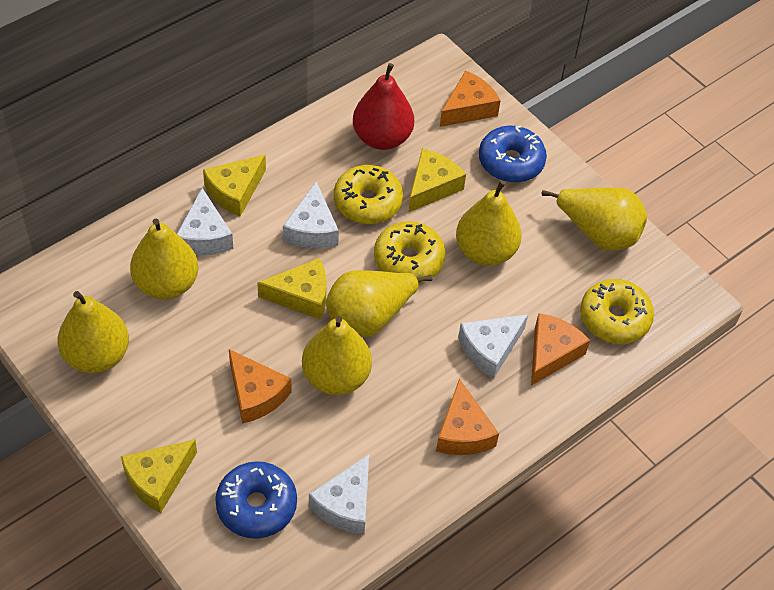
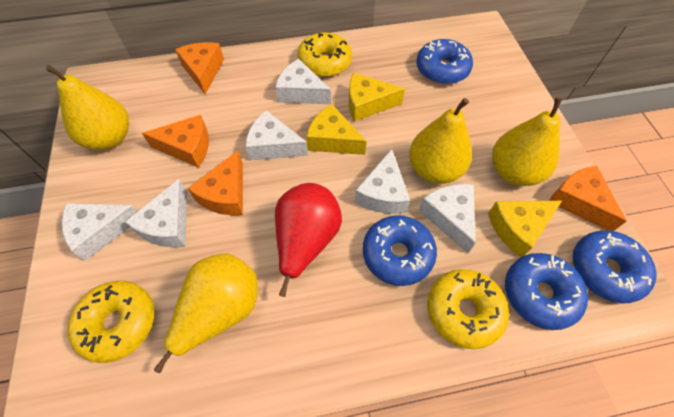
blue donut: [215,461,297,539] [479,126,547,183] = 2 -> [363,215,437,286] [416,39,473,84] [505,253,588,330] [573,230,657,304] = 4
white cheese: [177,188,233,255] [283,181,339,248] [309,454,369,535] [458,314,528,379] = 4 -> [62,203,137,261] [125,179,187,247] [245,110,308,160] [275,59,331,104] [355,149,410,214] [419,184,476,253] = 6
yellow cheese: [121,439,197,513] [203,154,266,216] [257,258,327,320] [409,148,466,212] = 4 -> [306,104,367,155] [349,73,405,122] [488,201,562,257] = 3
yellow pear: [57,291,129,373] [130,219,198,299] [302,316,372,395] [326,270,433,337] [456,180,522,266] [542,187,647,251] = 6 -> [46,65,129,150] [154,253,258,373] [409,98,472,184] [492,97,563,186] = 4

